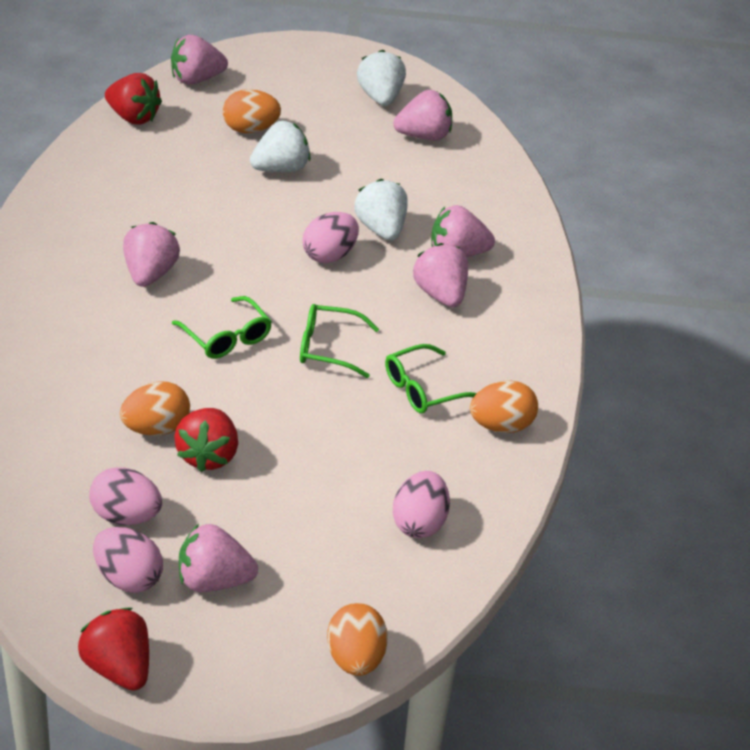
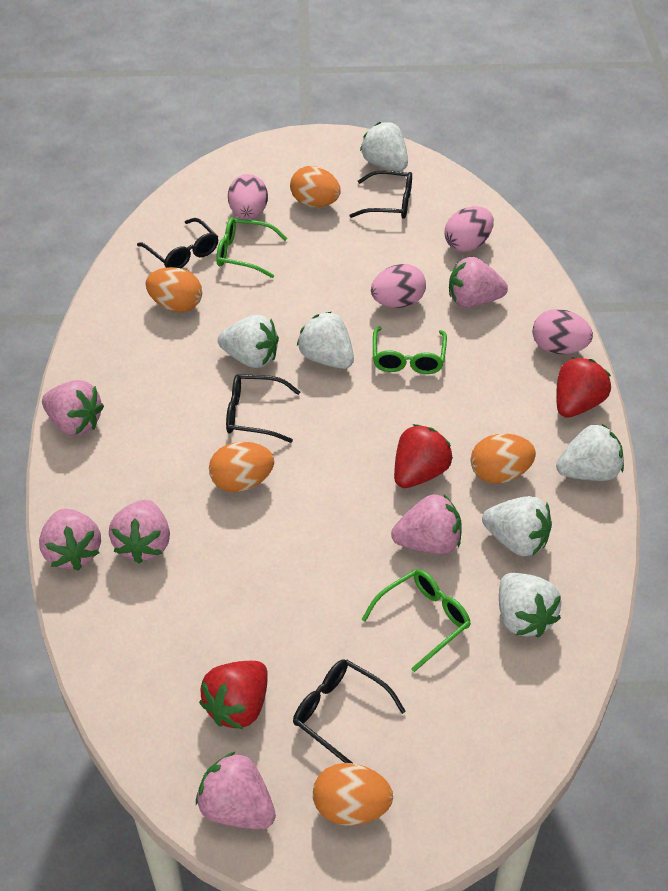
black glasses: none = 0 -> [137,218,218,268] [226,374,300,443] [293,659,406,763] [349,170,412,219] = 4
orange egg: [120,381,190,435] [223,89,281,133] [327,603,388,676] [470,381,538,433] = 4 -> [146,267,202,312] [209,442,274,492] [290,166,341,207] [313,763,393,826] [470,434,536,484] = 5
white strawberry: [250,121,310,172] [354,179,408,241] [357,50,406,106] = 3 -> [218,315,279,368] [297,312,354,369] [360,122,408,171] [482,496,552,556] [499,573,561,638] [556,423,624,481] = 6

